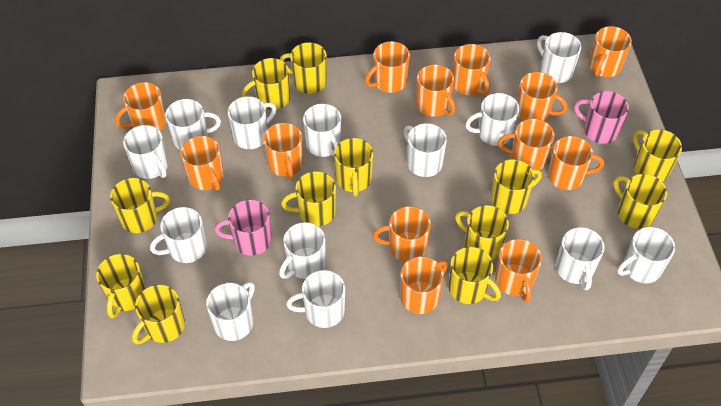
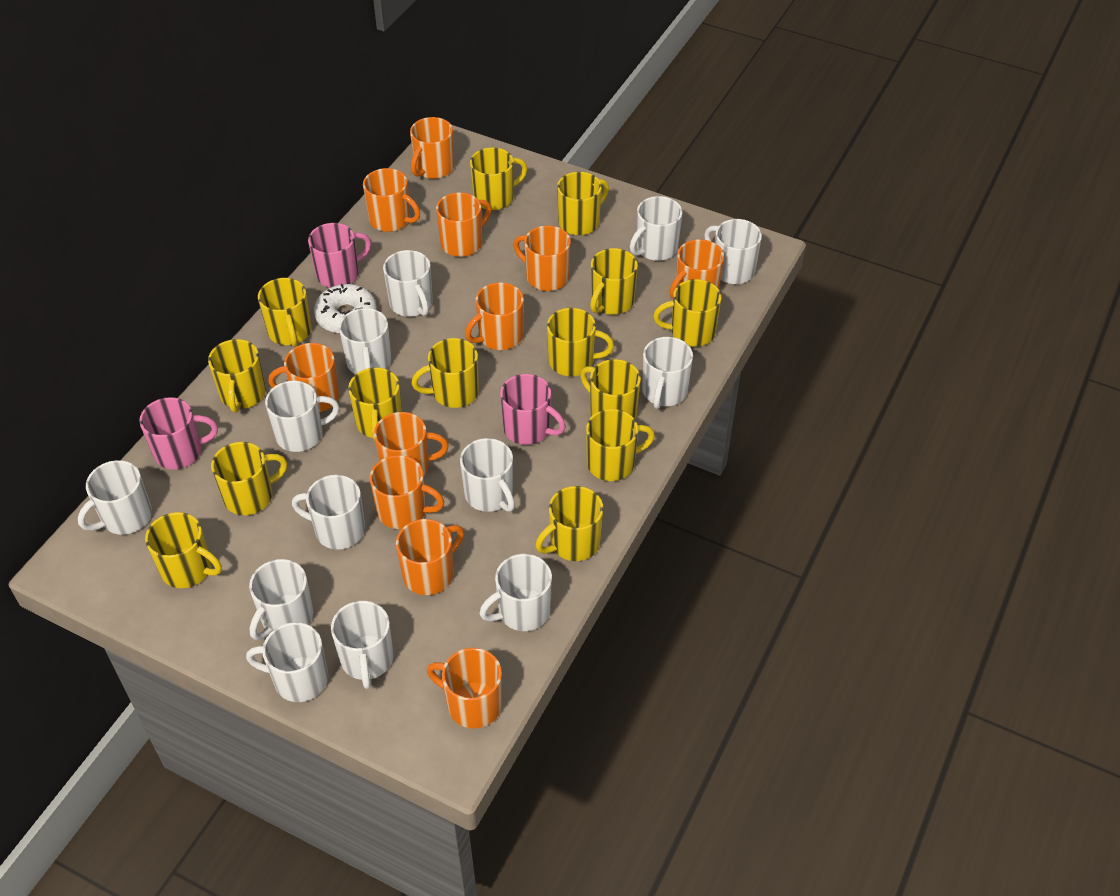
orange mug: [115,82,167,131] [181,136,224,191] [263,123,303,180] [365,41,410,93] [373,206,431,262] [400,256,448,314] [416,64,456,117] [453,44,491,95] [495,239,542,302] [498,119,554,170] [517,72,568,121] [548,136,604,190] [589,26,632,77] = 13 -> [268,343,340,412] [363,168,420,232] [370,455,444,529] [374,412,449,475] [396,519,464,595] [410,117,454,179] [427,648,502,729] [436,192,491,257] [465,282,524,350] [513,226,571,291] [669,239,724,299] = 11
pink mug: [215,200,272,256] [574,91,629,144] = 2 -> [139,397,218,469] [308,223,371,288] [500,374,566,445] = 3
white donut: none = 0 -> [314,284,377,334] = 1
yellow mug: [96,254,146,318] [110,178,171,233] [132,285,185,344] [242,58,290,110] [280,42,327,94] [281,171,336,226] [334,138,373,197] [448,247,501,304] [455,205,509,260] [491,159,542,214] [613,174,667,229] [633,129,682,182] = 12 -> [145,512,222,588] [208,339,266,413] [211,442,287,515] [258,278,312,347] [348,367,402,441] [411,338,479,408] [470,147,527,210] [535,486,604,561] [547,308,614,376] [557,172,609,235] [580,359,641,419] [586,409,655,481] [590,248,638,315] [653,279,721,347] = 14

